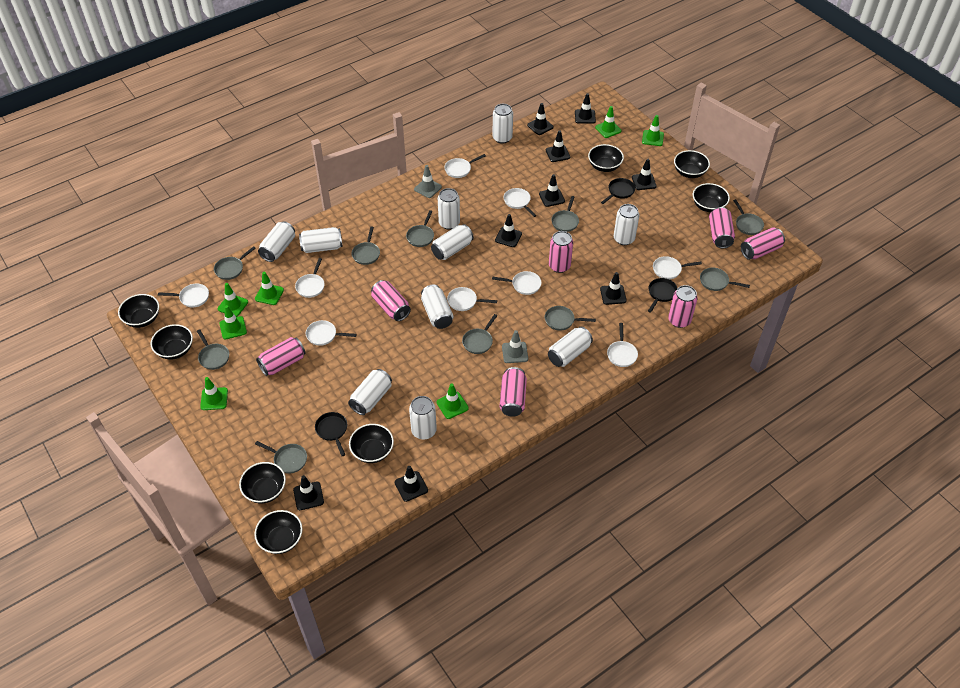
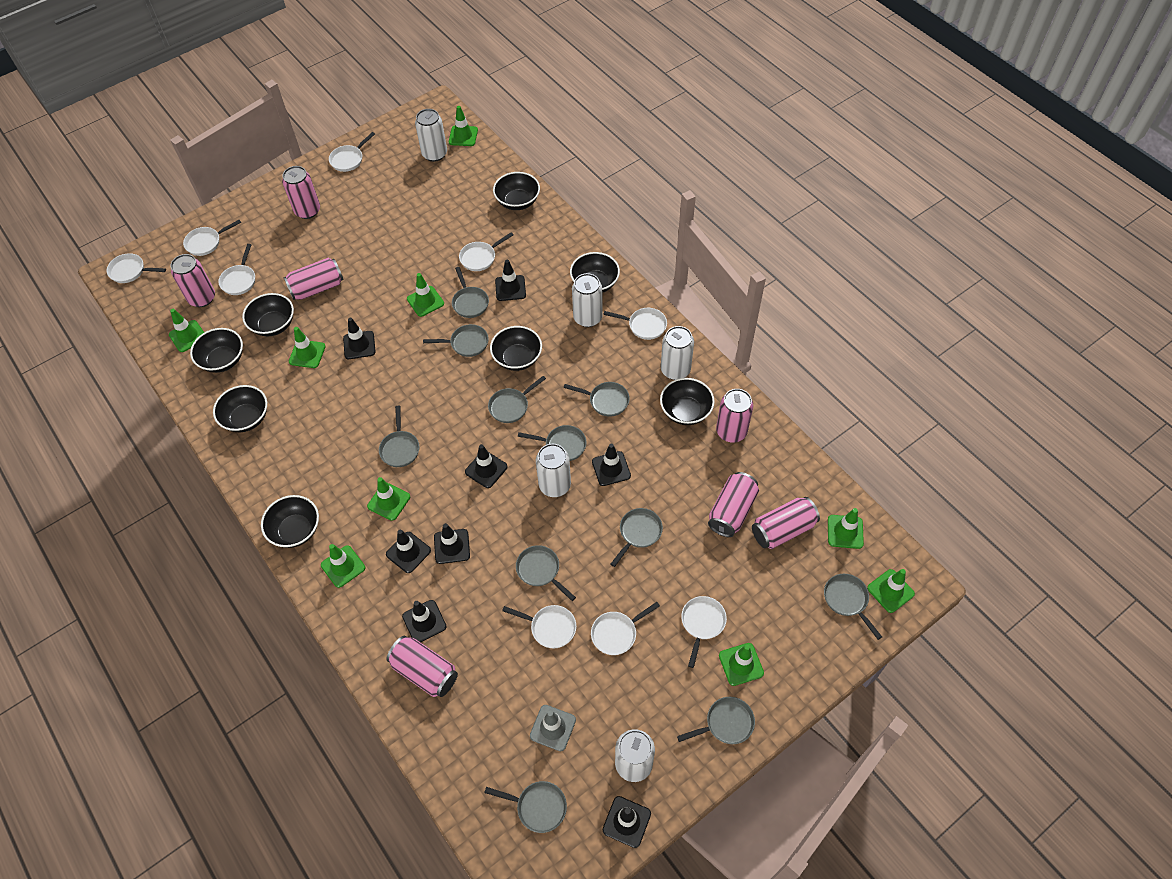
black pan: [315,412,347,456] [601,178,635,204] [648,278,678,313] = 3 -> none = 0
black traffic cone: [293,475,324,510] [395,466,428,502] [495,214,522,247] [527,103,554,135] [539,174,565,207] [546,130,570,162] [575,93,596,124] [600,272,627,305] [632,159,657,190] = 9 -> [343,318,376,359] [386,530,431,573] [402,600,447,642] [434,523,470,564] [465,444,508,488] [495,260,526,301] [592,444,631,486] [603,796,651,848] = 8
green traffic cone: [200,377,228,410] [218,283,248,317] [219,305,247,339] [255,272,284,305] [436,383,469,419] [595,106,621,138] [642,115,664,146] = 7 -> [169,309,204,352] [289,327,326,368] [321,544,365,588] [367,477,410,521] [407,273,444,317] [449,106,478,146] [719,643,764,686] [828,508,864,549] [867,569,915,613] = 9
grey pan: [197,329,229,370] [214,246,256,280] [255,441,307,473] [352,226,380,265] [406,210,434,247] [462,314,497,354] [545,306,596,331] [551,196,579,232] [700,268,750,291] [733,199,764,235] = 10 -> [379,406,419,467] [423,324,489,357] [452,267,489,318] [484,781,567,833] [488,376,546,423] [516,545,576,601] [518,425,587,461] [564,382,630,417] [610,508,663,567] [677,697,755,744] [824,574,882,640] = 11
grey traffic cone: [414,165,442,198] [502,330,528,363] = 2 -> [530,705,576,751] = 1
white can: [258,221,295,262] [299,227,343,253] [348,369,392,415] [409,396,437,439] [421,285,454,329] [431,224,474,260] [438,188,460,230] [493,104,513,144] [548,327,593,367] [614,204,639,245] = 10 -> [415,109,447,162] [536,444,571,497] [572,273,603,327] [615,729,655,782] [661,326,694,380] = 5

